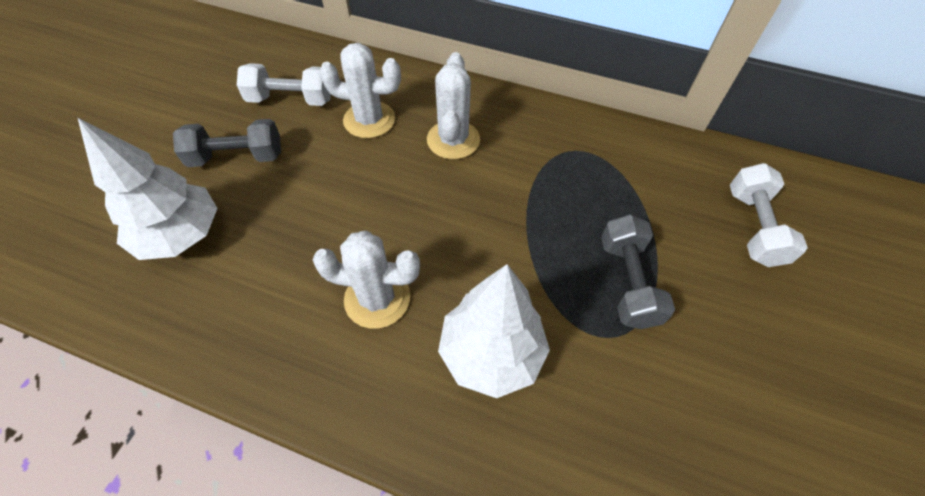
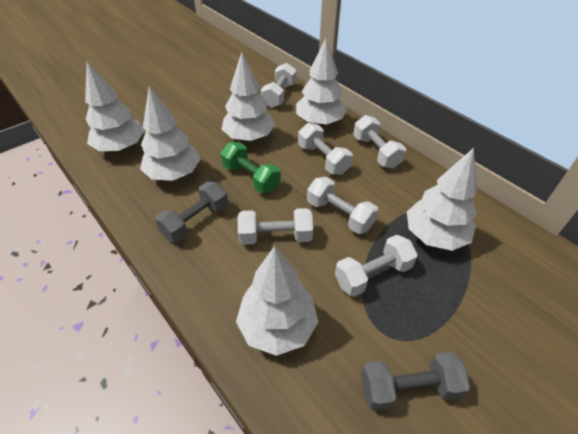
green dumbbell: none = 0 -> [221,142,281,193] = 1
white cactus: [313,231,420,328] [319,43,401,138] [427,52,480,159] = 3 -> none = 0
white dumbbell: [237,63,331,106] [730,163,808,267] = 2 -> [238,208,313,245] [261,63,297,108] [298,123,353,175] [307,177,378,234] [335,235,418,297] [353,115,406,169] = 6
white tree: [78,118,218,260] [438,264,550,398] = 2 -> [85,61,145,152] [140,86,200,181] [221,52,275,141] [236,246,318,356] [296,38,347,126] [407,148,477,251] = 6

